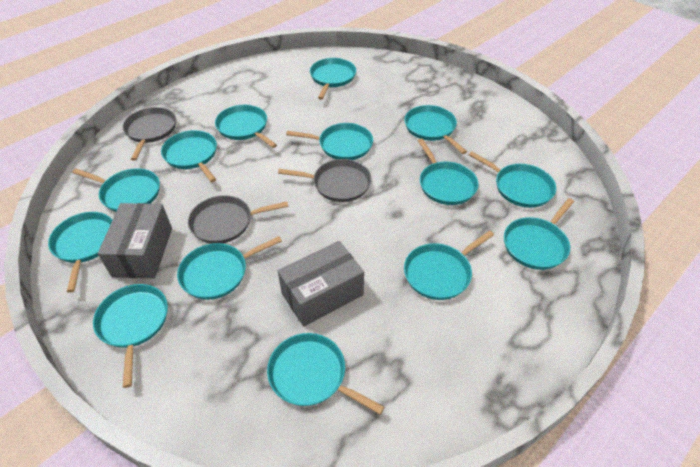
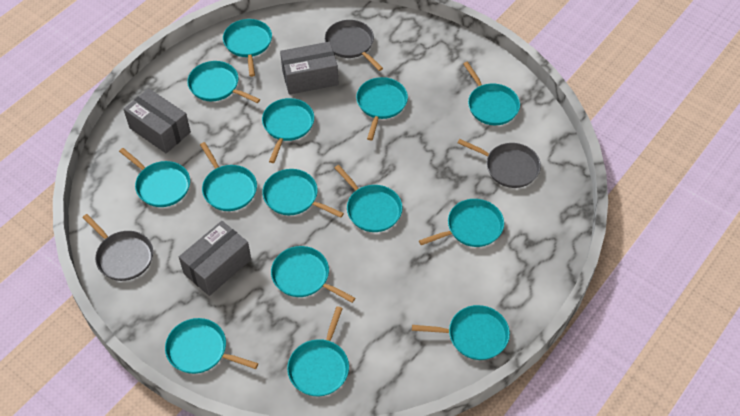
grey box: [98,203,172,278] [278,241,364,327] = 2 -> [123,88,191,153] [179,221,251,296] [280,42,339,95] = 3

